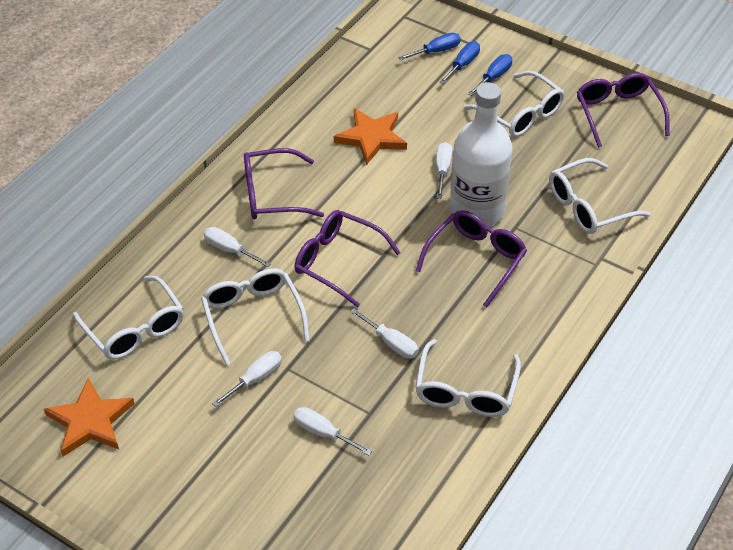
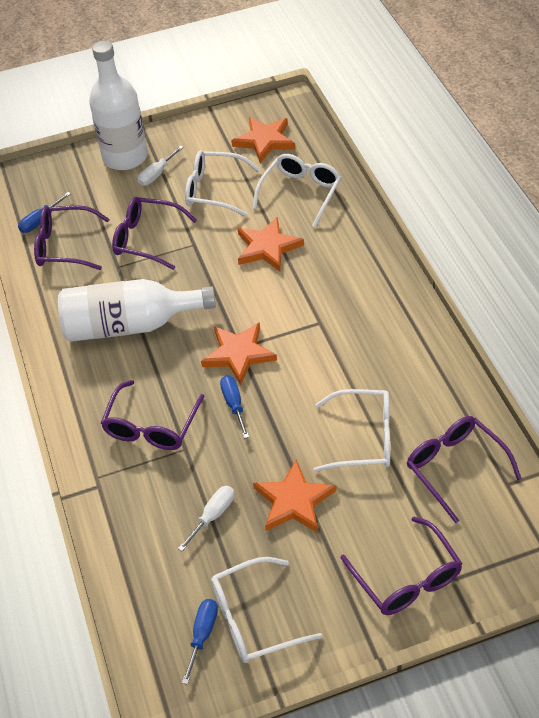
orange star: [44,378,135,457] [334,108,407,165] = 2 -> [201,322,277,385] [231,117,295,163] [237,217,304,272] [253,459,336,533] = 4
purple glasses: [244,148,324,219] [294,210,401,308] [416,210,527,308] [577,73,670,148] = 4 -> [34,205,110,270] [101,380,205,450] [112,197,197,270] [341,517,463,615] [407,416,522,523] = 5
white bottle: [450,83,513,227] = 1 -> [58,279,216,342] [89,41,148,170] = 2
white glasses: [73,276,184,359] [201,269,310,365] [415,339,521,417] [464,71,565,137] [549,158,651,234] = 5 -> [185,150,260,217] [211,557,323,663] [252,154,341,227] [314,389,390,472] = 4
white screwdriver: [204,227,271,267] [212,351,282,407] [293,407,372,456] [350,308,418,359] [436,142,452,199] = 5 -> [138,146,184,186] [178,486,234,551] = 2

